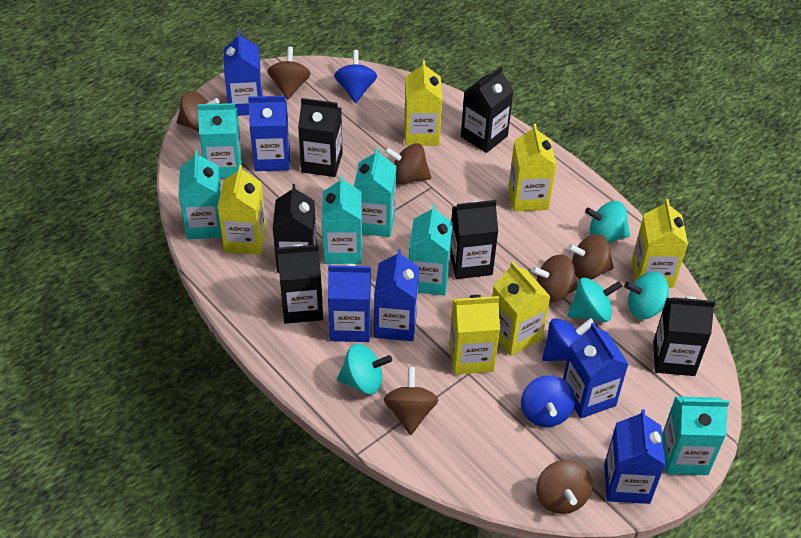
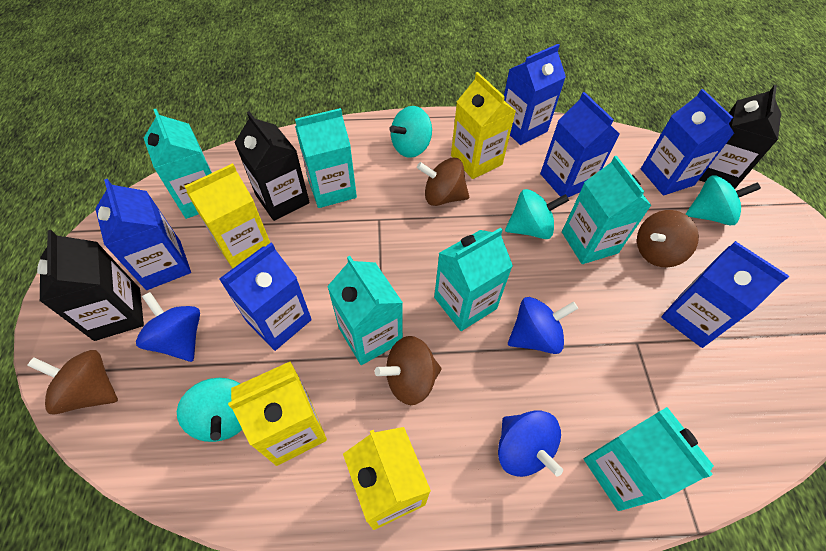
black carton: [273,184,317,273] [277,244,323,324] [298,98,343,177] [450,200,498,279] [461,66,514,153] [653,296,715,376] = 6 -> [37,230,144,341] [234,111,310,221] [699,85,781,189] = 3
brown spinning top: [177,91,219,131] [267,47,311,100] [384,143,431,184] [384,367,438,435] [531,255,578,303] [536,460,593,514] [568,234,614,280] = 7 -> [27,350,118,415] [375,336,442,405] [417,157,469,206] [637,210,699,268] = 4
yellow carton: [217,165,266,255] [404,60,442,145] [449,295,500,375] [492,261,551,356] [509,124,556,211] [632,199,688,288] = 6 -> [184,163,270,269] [228,361,327,466] [343,427,431,530] [451,72,516,179] = 4

